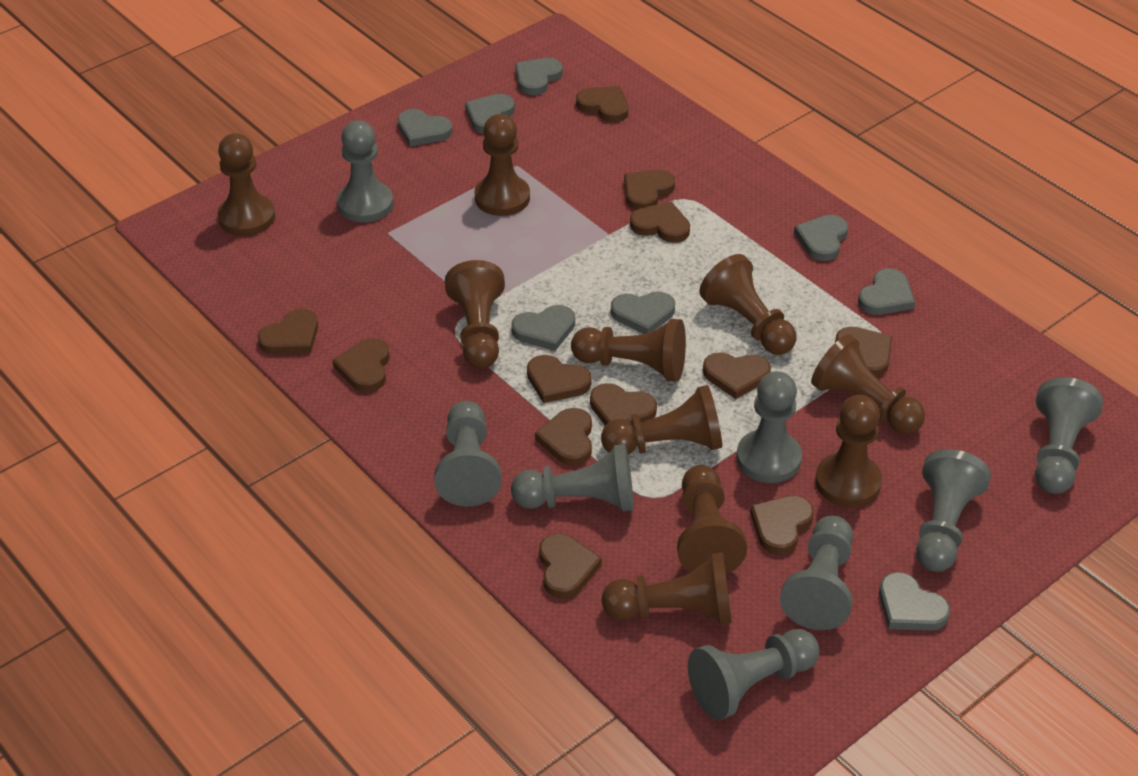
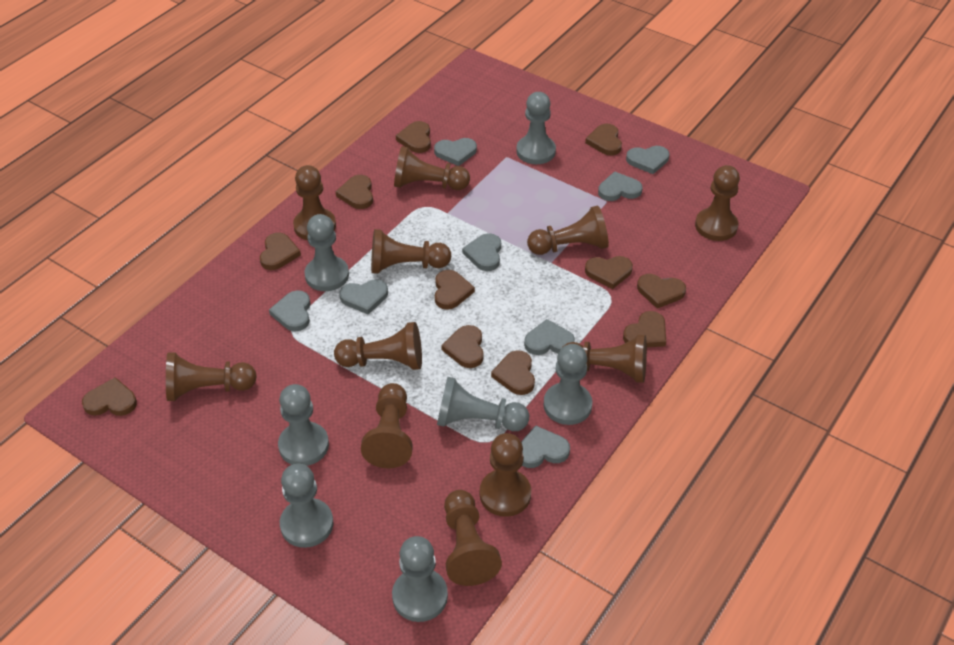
brown heart: [258,308,318,354] [332,338,390,392] [527,355,592,403] [535,408,592,466] [539,533,602,598] [576,86,628,122] [590,383,657,426] [624,170,675,210] [630,202,690,243] [703,352,771,399] [750,496,814,555] [835,327,893,377] = 12 -> [82,377,137,416] [260,233,301,270] [335,175,373,209] [396,121,431,153] [435,270,475,310] [441,325,484,368] [491,350,535,395] [585,124,622,156] [585,256,633,289] [623,311,666,347] [637,274,686,309] = 11
brown pawn: [218,133,275,236] [445,260,505,369] [475,114,530,216] [571,319,686,382] [601,385,722,455] [602,552,732,624] [677,465,747,574] [699,254,796,355] [811,334,925,434] [815,395,882,507] = 10 -> [166,352,257,401] [293,165,336,240] [334,322,422,370] [361,383,413,468] [371,229,451,274] [394,146,470,190] [444,490,502,586] [480,433,531,517] [527,205,609,255] [564,335,647,383] [695,165,740,241] = 11
grey pawn: [337,120,393,223] [434,401,501,507] [511,444,634,511] [688,629,819,720] [737,371,802,483] [780,516,853,630] [916,449,991,572] [1035,377,1103,494] = 8 -> [278,384,329,466] [280,464,333,548] [305,214,349,291] [392,536,448,622] [437,377,529,431] [516,92,556,164] [543,344,592,425] = 7

